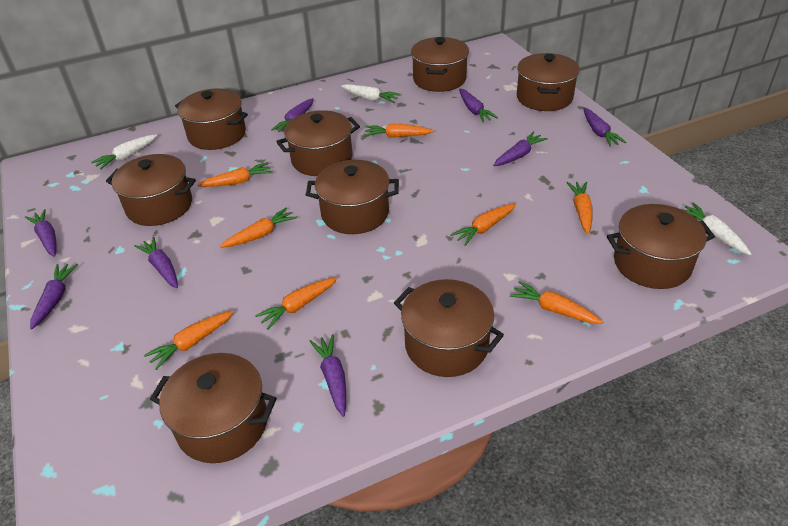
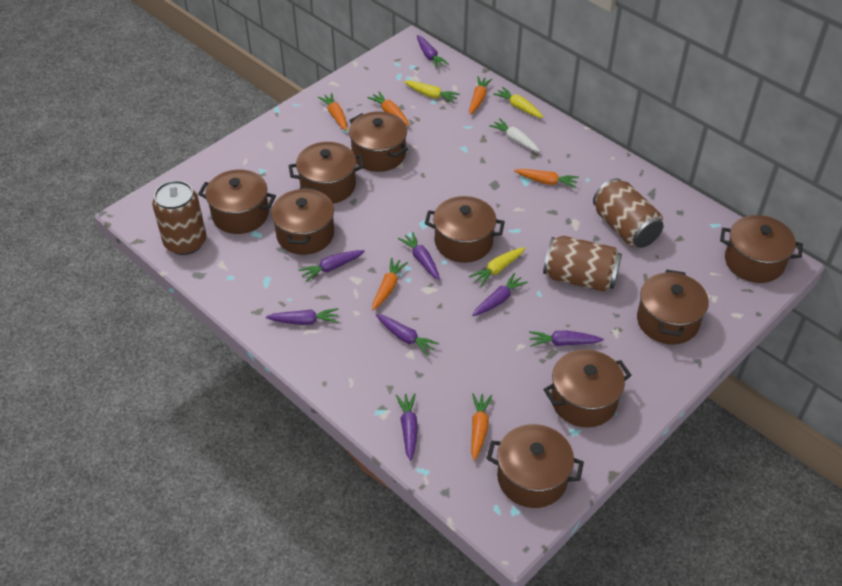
brown can: none = 0 -> [152,180,206,255] [543,236,622,292] [593,178,663,248] = 3
orange carrot: [144,311,234,370] [197,162,273,187] [220,208,297,248] [255,277,337,329] [364,123,434,138] [450,203,516,246] [510,281,603,324] [567,182,593,234] = 8 -> [318,93,347,131] [367,91,409,126] [372,258,408,310] [469,76,492,115] [471,393,492,461] [514,169,579,188] = 6
white carrot: [91,134,157,170] [341,84,401,103] [681,202,751,255] = 3 -> [489,118,540,152] = 1
yellow carrot: none = 0 -> [404,81,460,103] [469,247,525,287] [493,87,543,118] = 3

